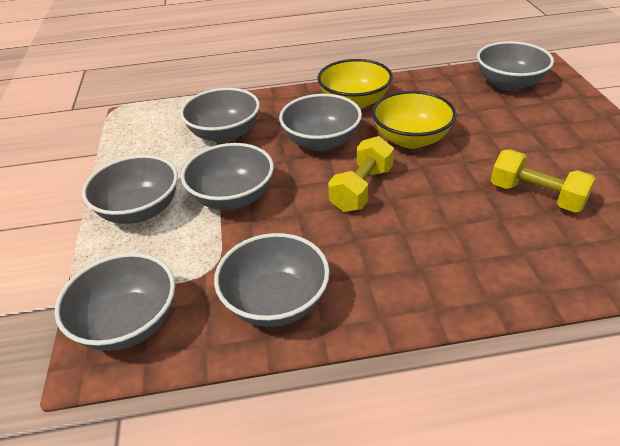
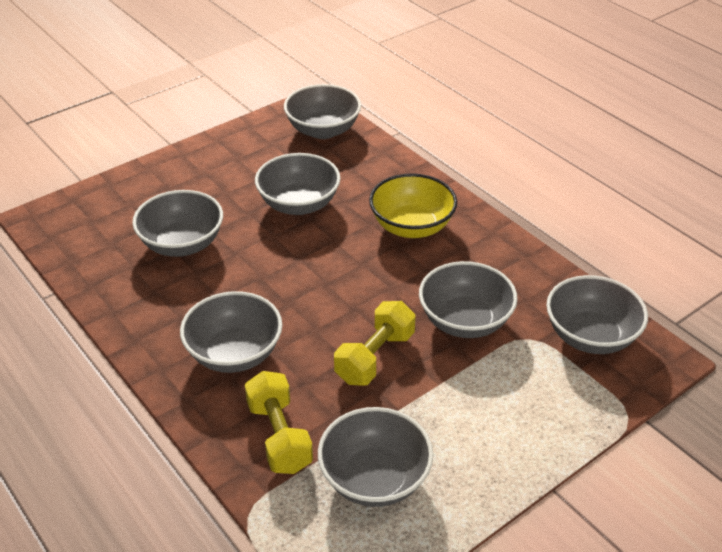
yellow bowl: [318,59,393,109] [372,91,457,149] = 2 -> [369,173,457,238] = 1

